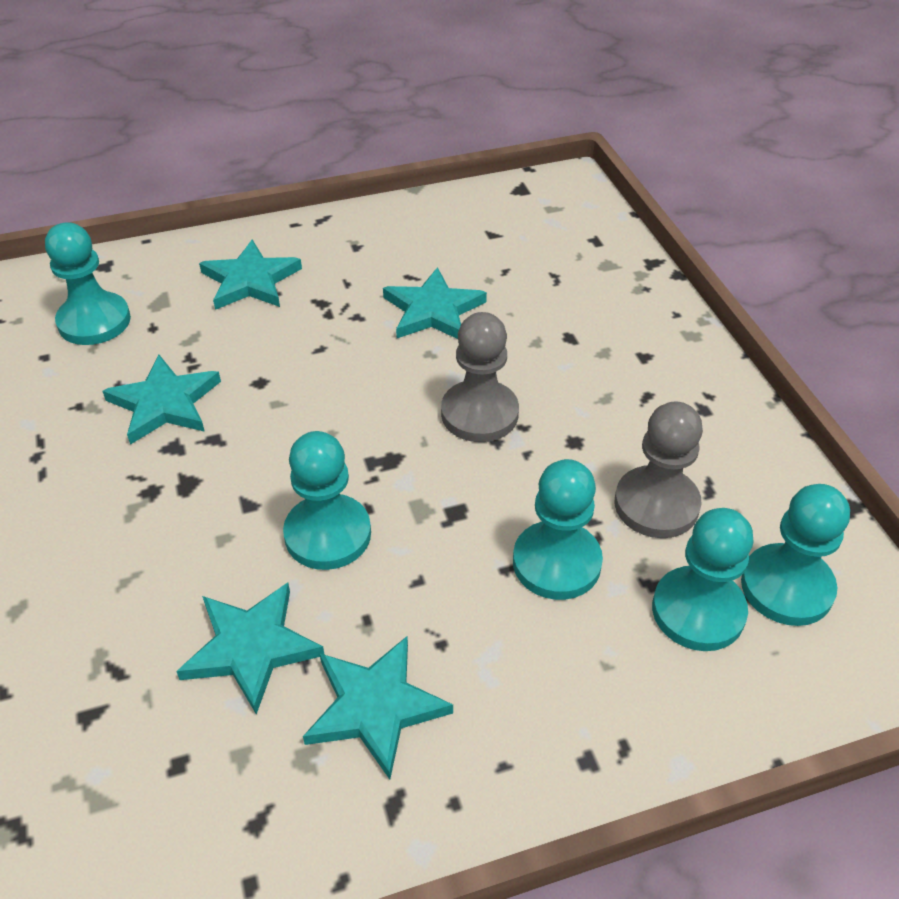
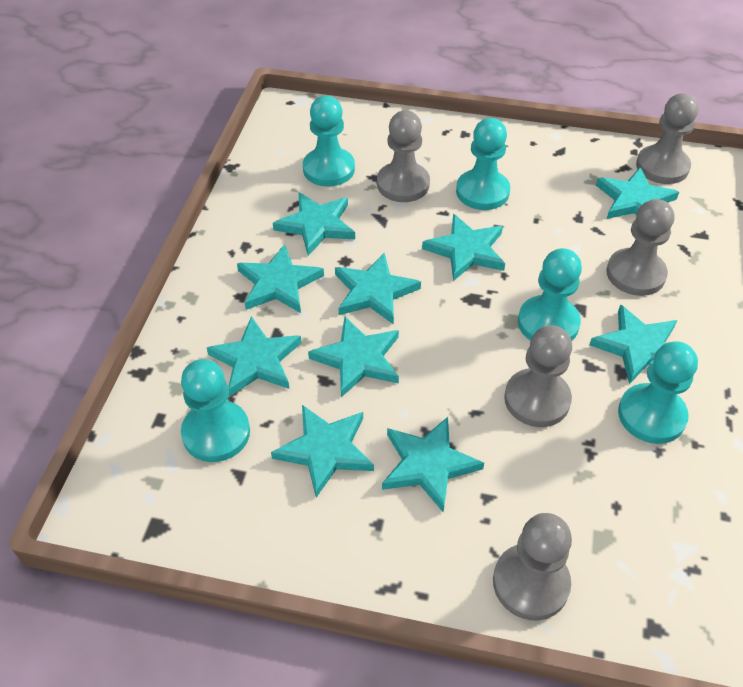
grey pawn: [441,312,519,442] [615,401,703,538] = 2 -> [377,110,430,202] [493,513,572,620] [504,325,572,427] [606,199,674,296] [636,93,698,184] = 5
turquoise star: [102,355,221,445] [176,583,325,715] [199,239,302,310] [303,636,453,779] [383,267,487,339] = 5 -> [207,316,302,397] [237,244,324,313] [271,405,374,498] [273,192,355,256] [308,317,399,397] [335,252,421,325] [382,417,484,512] [422,214,505,281] [590,305,677,384] [596,167,679,219] = 10

